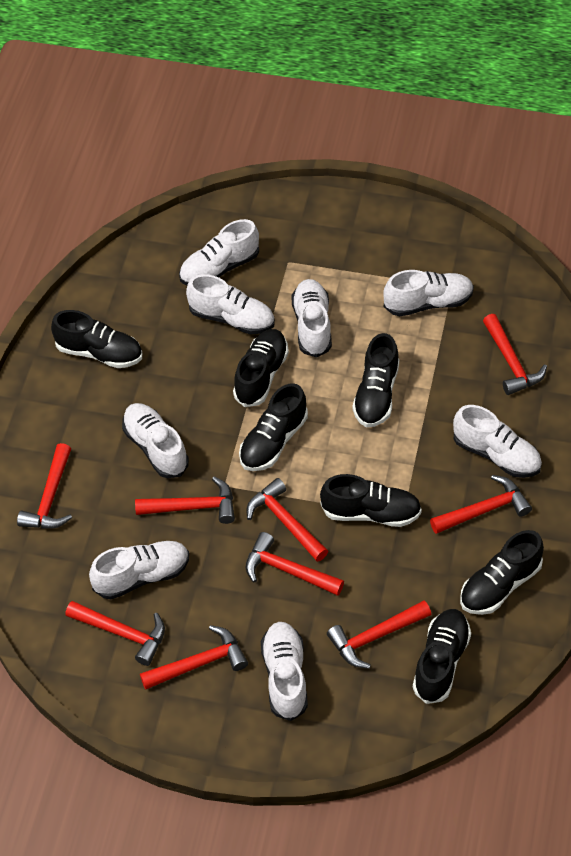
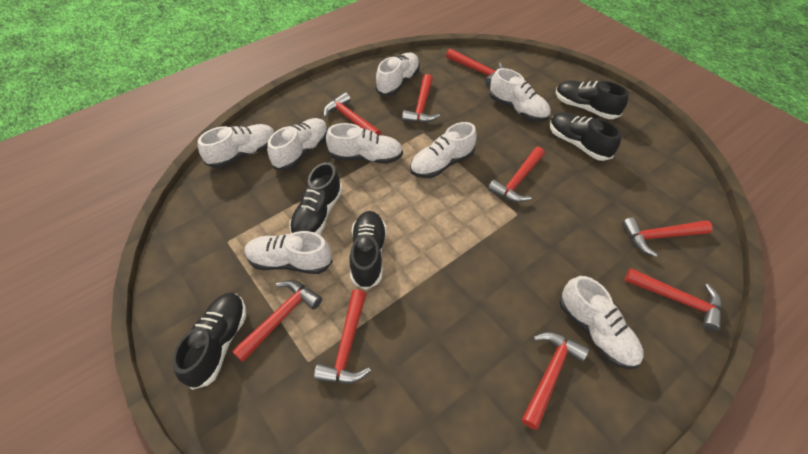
black shoe: [51,310,142,368] [233,329,289,407] [239,383,308,471] [320,474,422,527] [352,333,399,427] [413,609,471,704] [460,530,544,615] = 7 -> [172,293,247,390] [289,162,343,235] [349,211,387,290] [550,112,621,161] [556,80,629,119] = 5

